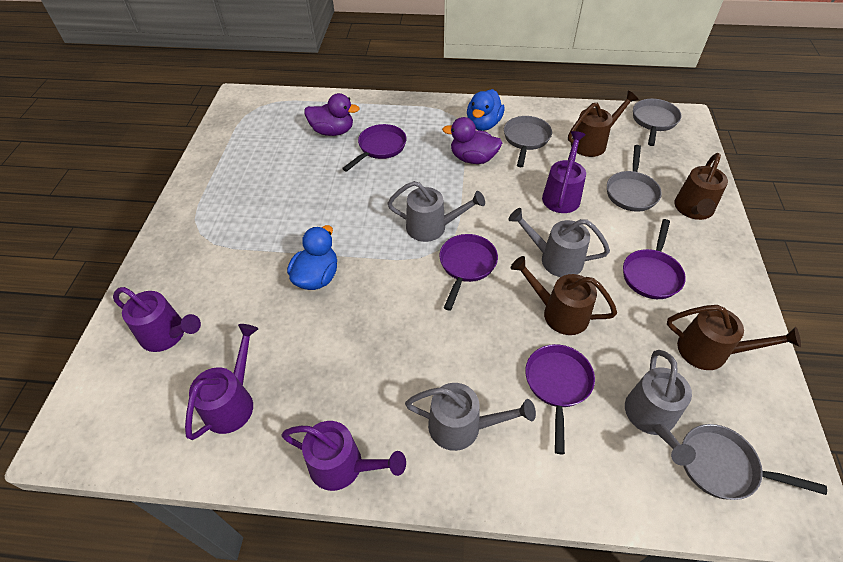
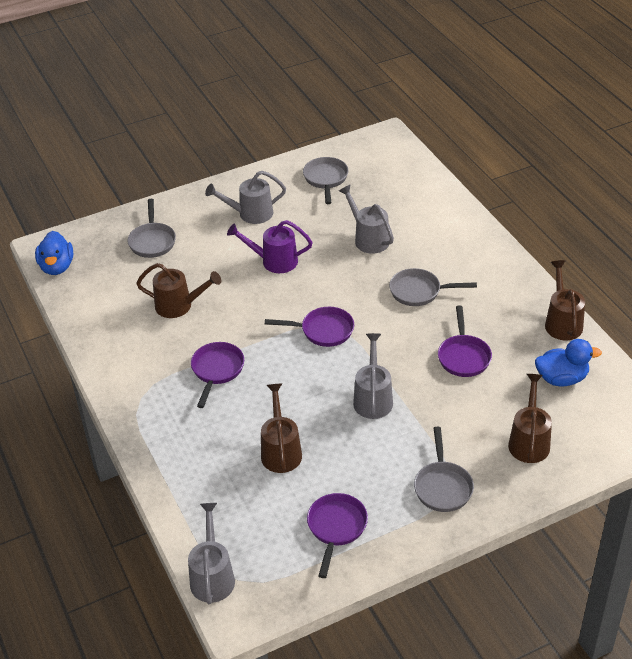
purple duck: [304,93,359,136] [442,117,502,164] = 2 -> none = 0
purple watering can: [113,287,201,352] [185,324,258,440] [281,421,406,491] [542,131,586,213] = 4 -> [227,220,313,273] = 1

